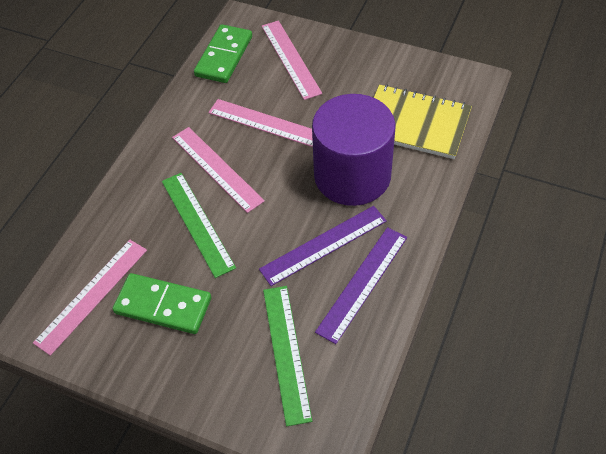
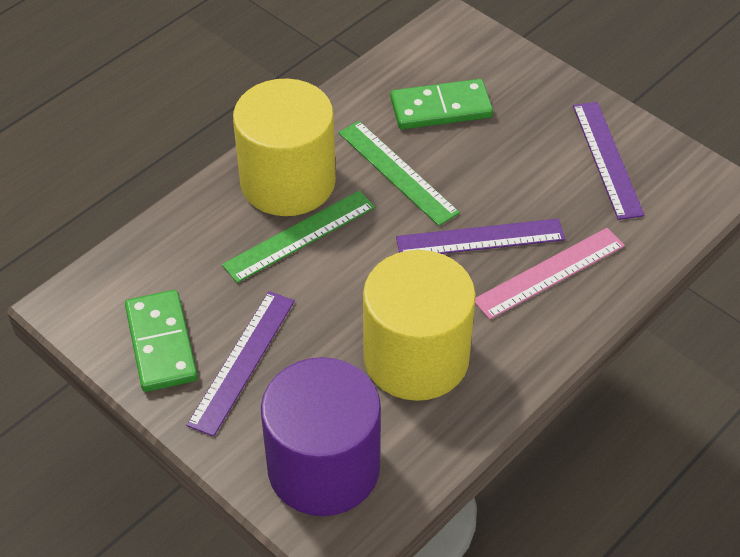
pink ruler: [33,240,147,356] [172,127,265,213] [208,99,313,147] [262,20,322,100] = 4 -> [475,228,625,319] = 1
purple ruler: [259,206,387,286] [315,227,407,344] = 2 -> [186,291,295,437] [396,218,565,254] [573,102,645,220] = 3
yellow cylinder: none = 0 -> [233,79,336,216] [363,250,476,401] = 2
yellow notebook: [374,85,472,159] = 1 -> none = 0

